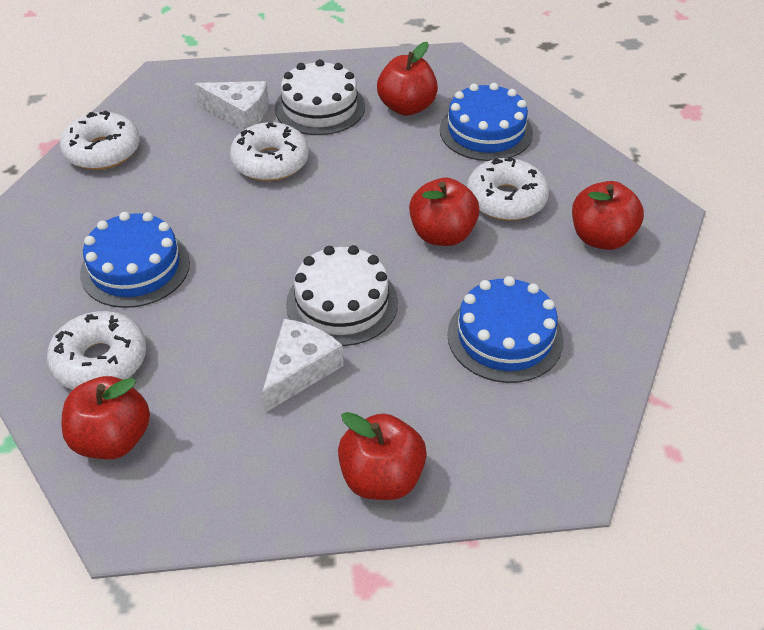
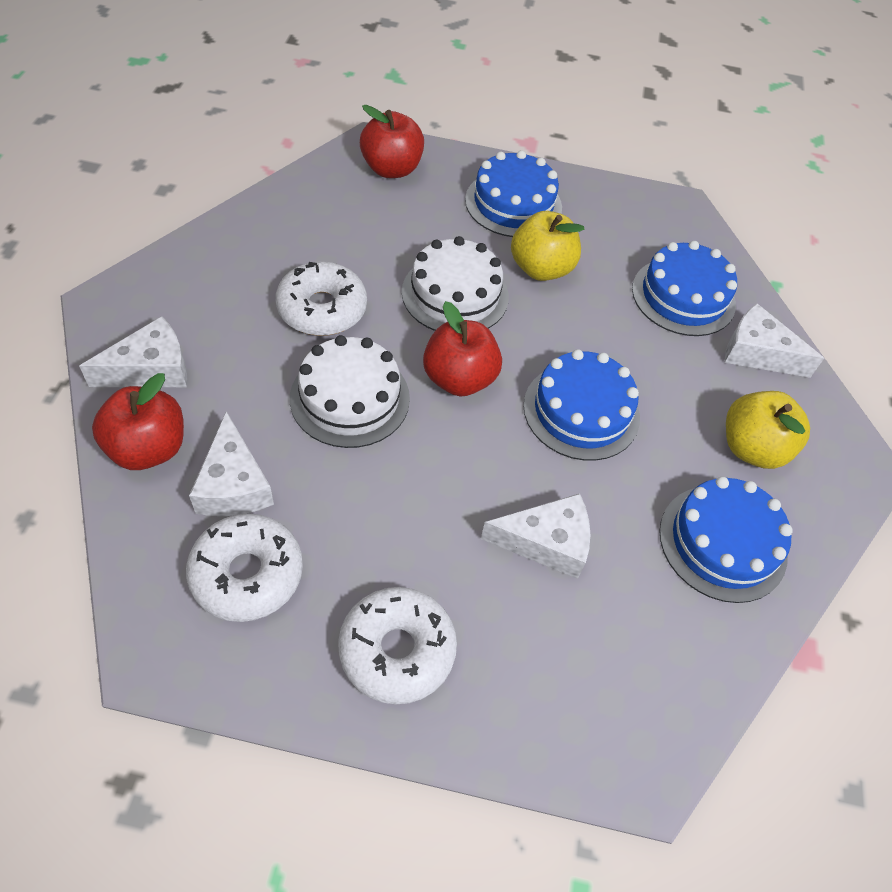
blue cake: [80,212,190,308] [440,83,533,161] [447,276,564,383] = 3 -> [465,150,562,237] [523,349,640,461] [632,241,737,336] [659,476,793,603] = 4
red apple: [61,376,150,459] [338,412,427,500] [377,42,438,116] [409,178,480,246] [572,181,644,250] = 5 -> [92,373,184,470] [360,105,424,178] [423,301,502,396] = 3
white cheese: [195,81,269,130] [262,319,343,413] = 2 -> [79,316,187,387] [189,411,274,516] [481,493,590,579] [725,303,824,378] = 4
white donut: [47,311,147,390] [60,111,140,170] [230,122,309,181] [467,157,549,221] = 4 -> [186,514,303,622] [276,262,367,336] [338,587,457,704] = 3
yellow apple: none = 0 -> [511,211,585,281] [726,391,810,469] = 2

